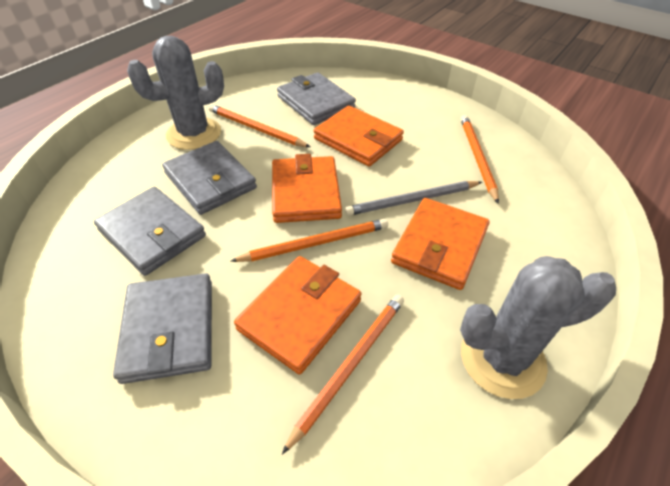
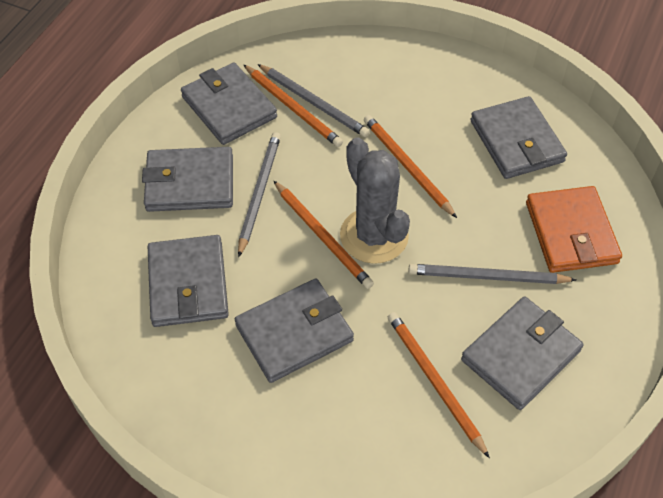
grey cactus: [127,36,224,150] [460,256,616,399] = 2 -> [340,138,410,264] = 1
grey pencil: [345,181,482,216] = 1 -> [238,132,281,257] [258,64,370,137] [409,264,576,284] = 3
grey wallet: [94,187,206,276] [113,273,212,384] [162,141,257,215] [277,73,356,125] = 4 -> [142,147,233,212] [148,235,229,327] [181,62,277,145] [235,279,354,383] [461,296,584,410] [470,96,567,179] = 6
orange wallet: [234,256,361,375] [272,154,342,223] [314,105,404,167] [391,198,490,290] = 4 -> [526,186,622,273] = 1

